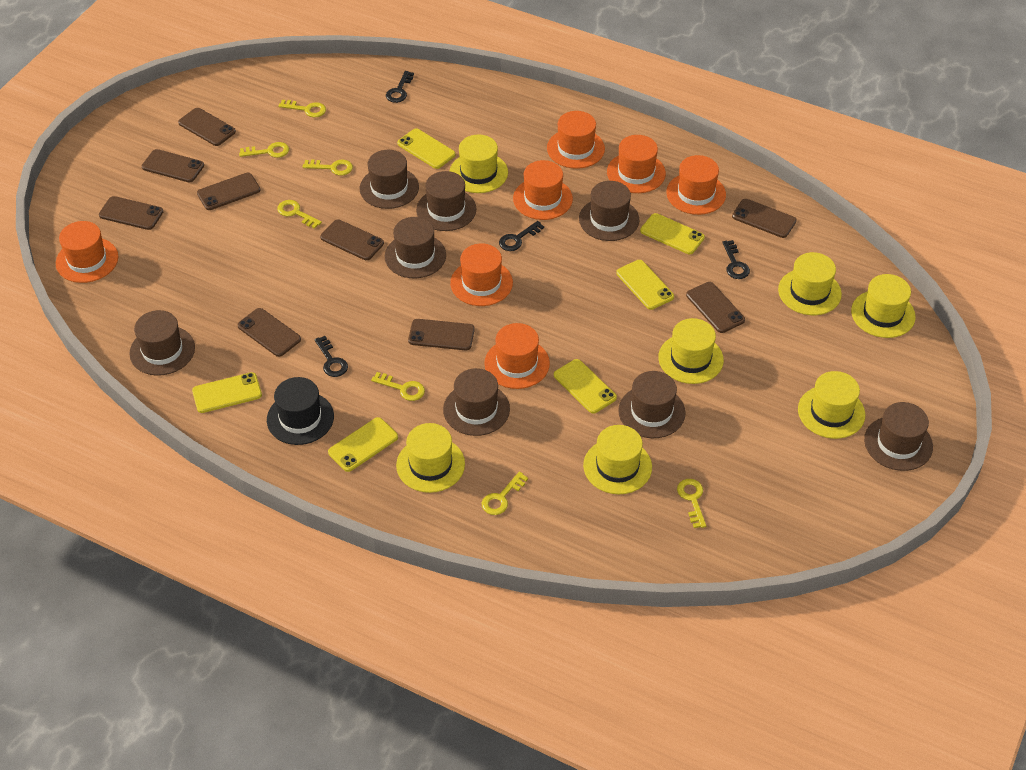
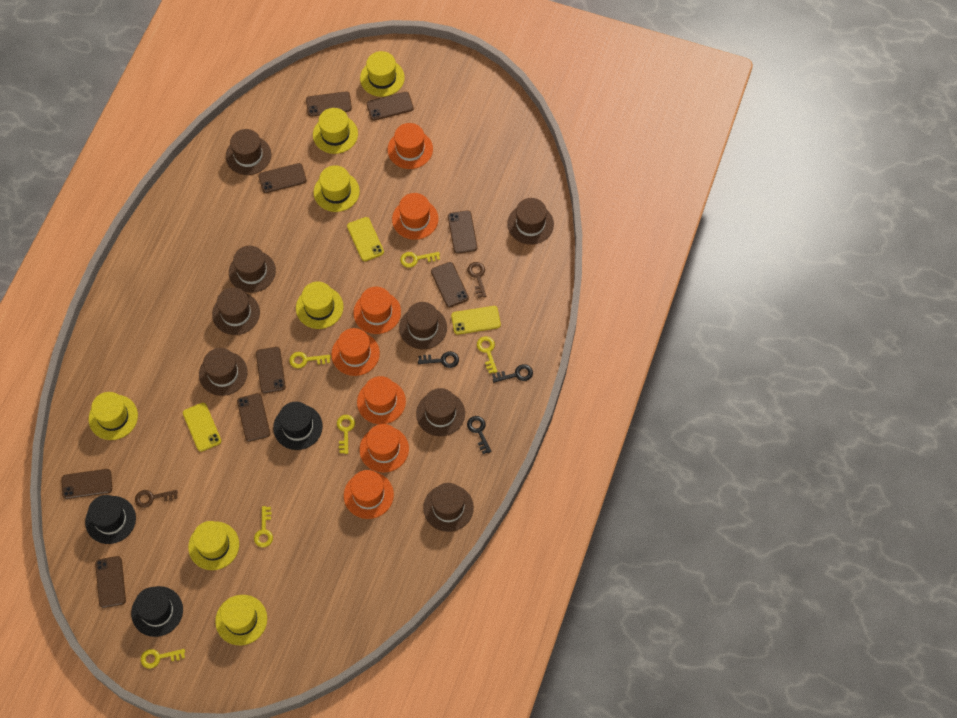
black hat: [267,377,334,445] = 1 -> [85,495,136,544] [131,586,183,637] [273,402,323,450] = 3
black key: [314,336,348,377] [386,71,414,103] [499,221,544,251] [722,240,750,279] = 4 -> [418,351,459,368] [467,416,491,454] [492,364,533,383] = 3
brown key: none = 0 -> [135,490,178,508] [467,262,486,298] = 2
yellow key: [239,142,289,158] [277,200,322,229] [278,100,326,117] [303,159,353,176] [371,372,425,401] [482,472,528,515] [677,479,706,528] = 7 -> [141,649,185,669] [254,506,273,548] [289,352,331,368] [337,415,355,454] [400,252,440,268] [477,336,498,374] = 6
yellow phone: [192,372,262,413] [328,417,398,472] [397,129,456,169] [554,359,617,413] [616,260,674,310] [640,213,705,254] = 6 -> [183,403,221,452] [347,217,384,261] [451,306,501,335] = 3

